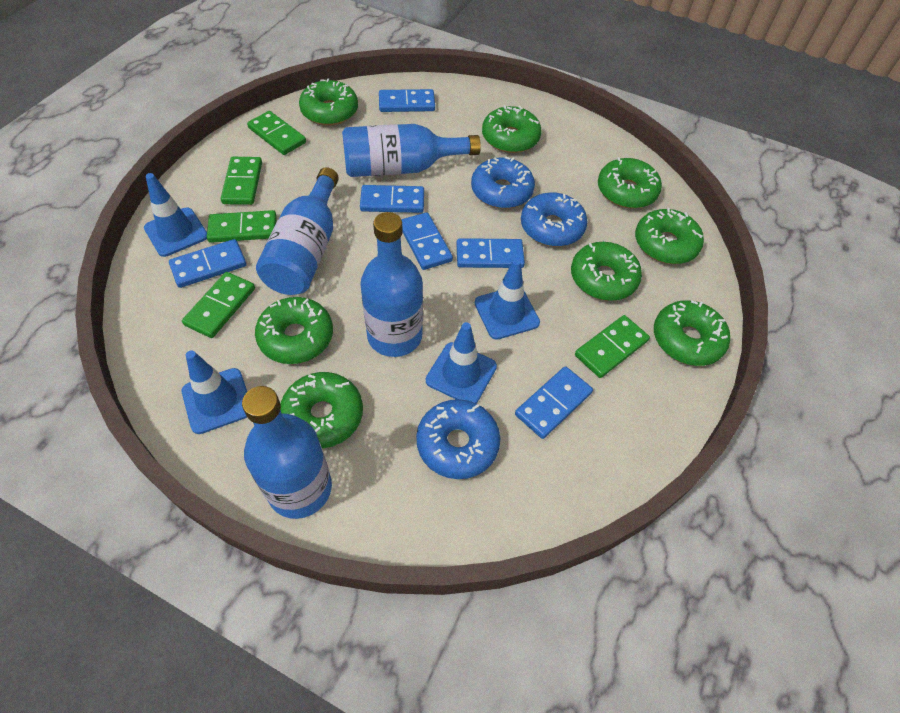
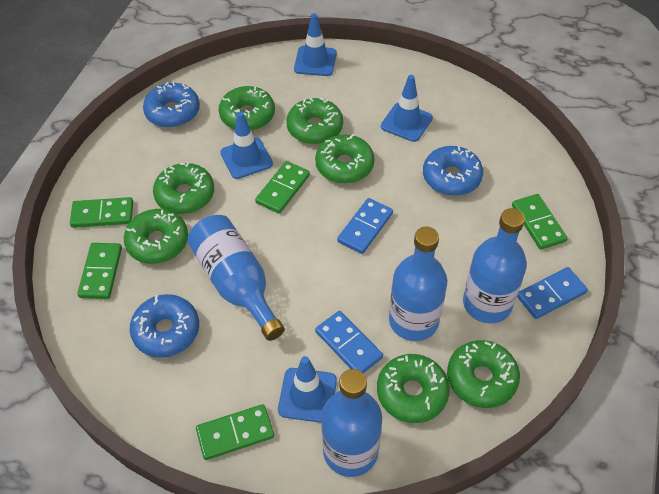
blue domino: [169,239,247,288] [360,185,424,213] [379,89,435,112] [401,212,453,270] [456,238,525,268] [515,366,593,439] = 6 -> [315,311,383,373] [337,198,393,254] [517,267,588,319] = 3
green donut: [255,297,333,364] [280,372,363,449] [299,78,358,126] [482,105,541,153] [571,242,642,301] [598,157,662,209] [635,208,704,264] [654,300,730,366] = 8 -> [124,209,188,264] [153,162,214,214] [219,86,275,131] [286,98,343,144] [315,134,375,184] [377,354,450,423] [447,340,520,408] = 7

